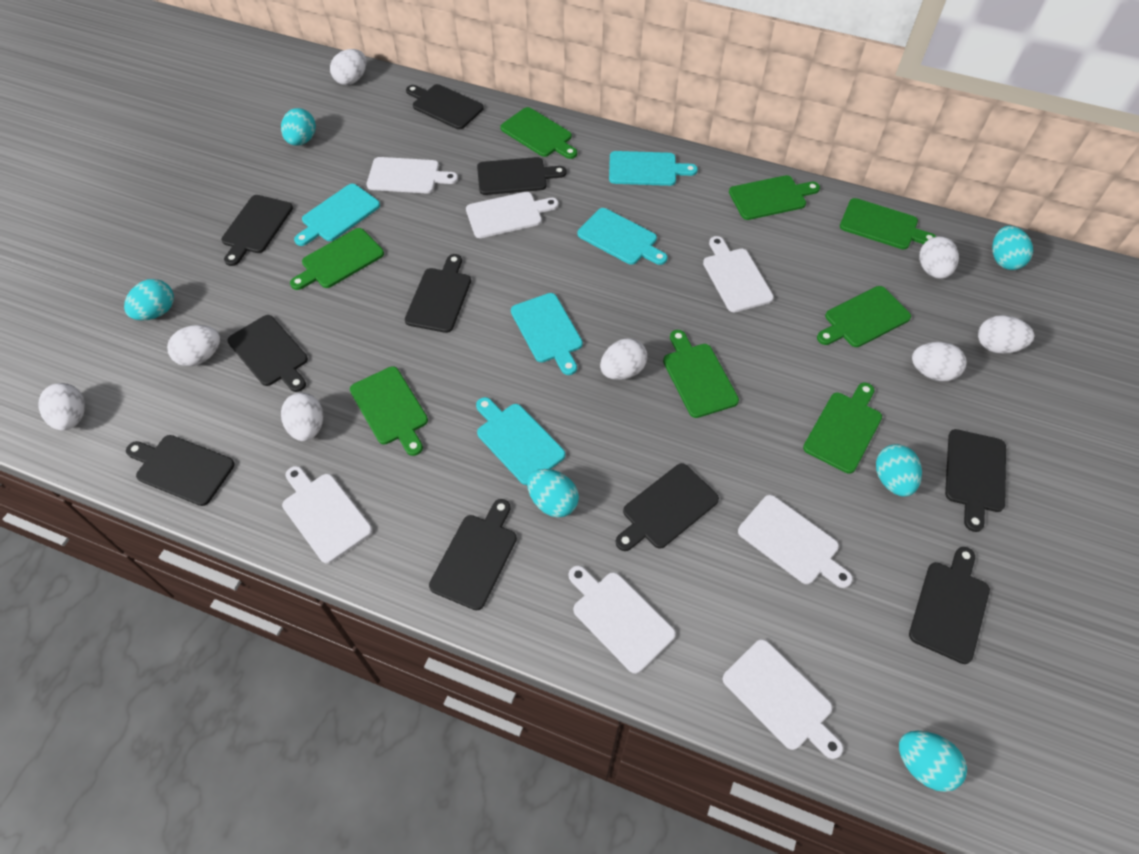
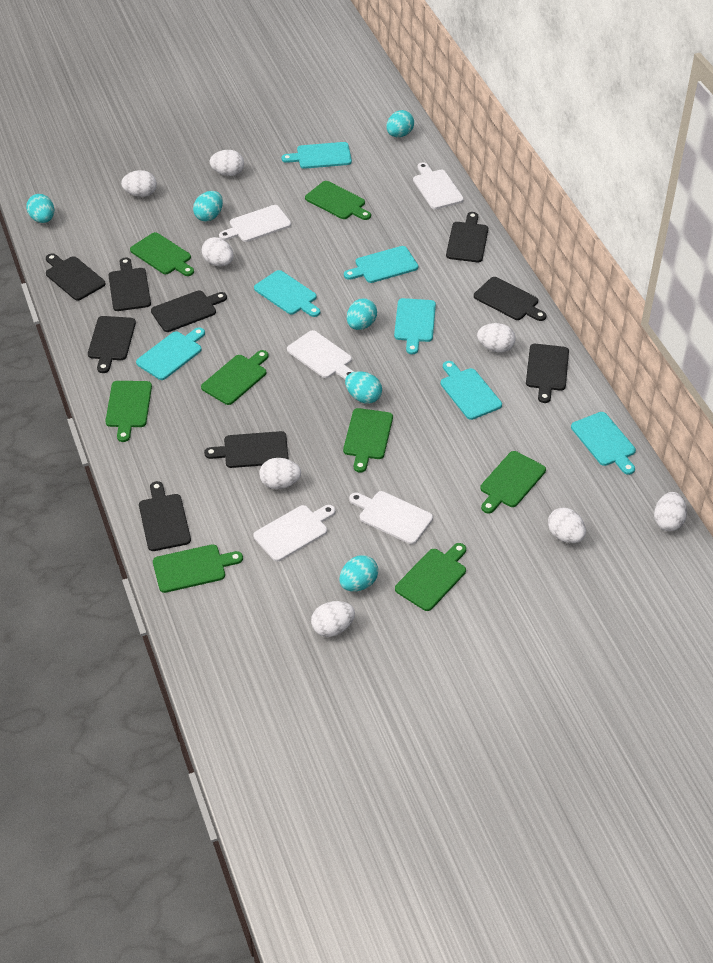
black cutting board: [126,435,235,506] [221,195,293,266] [227,315,308,392] [405,254,471,333] [406,84,484,130] [429,499,517,611] [477,157,566,195] [616,463,719,551] [909,547,990,664] [945,429,1006,532] = 10 -> [46,253,106,301] [88,316,136,373] [108,258,151,311] [139,481,191,551] [151,290,227,332] [204,431,289,468] [446,212,488,262] [474,277,546,321] [526,344,569,403] = 9
turquoise cutting board: [294,184,380,246] [476,397,565,485] [511,293,583,375] [577,208,667,265] [609,151,698,186] = 5 -> [136,327,205,380] [254,270,320,317] [282,142,352,169] [344,246,418,283] [394,298,436,354] [441,361,502,420] [571,412,636,475] = 7
white cutting board: [282,466,372,564] [367,157,458,193] [466,192,559,238] [569,566,676,674] [703,236,774,312] [723,639,843,759] [738,495,853,588] = 7 -> [219,205,291,242] [253,505,335,561] [287,330,354,379] [349,491,433,544] [413,162,464,209] = 5

